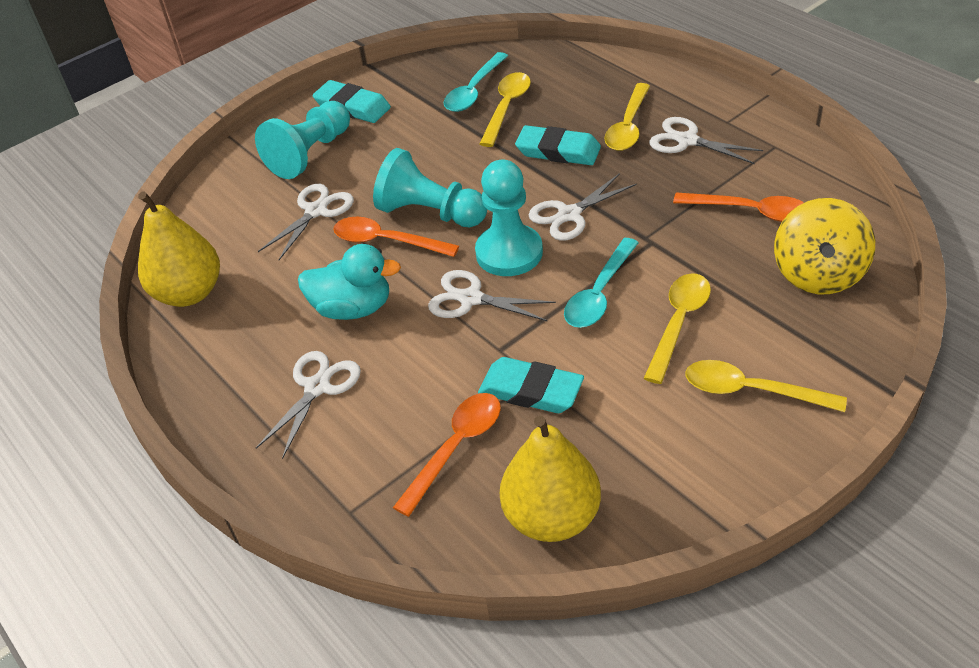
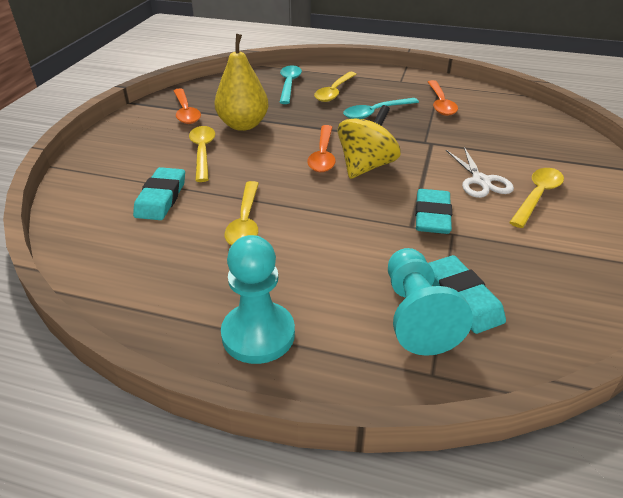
turquoise duck: [298,244,401,320] = 1 -> none = 0
turquoise pawn: [255,101,350,179] [373,148,487,227] [475,160,543,276] = 3 -> [221,235,295,364] [388,248,473,356] = 2
white scissors: [256,351,361,459] [258,184,354,260] [428,270,556,322] [529,173,637,241] [649,117,763,164] = 5 -> [446,147,514,198] = 1
yellow pear: [138,191,220,307] [500,416,601,542] = 2 -> [214,34,268,131] = 1

